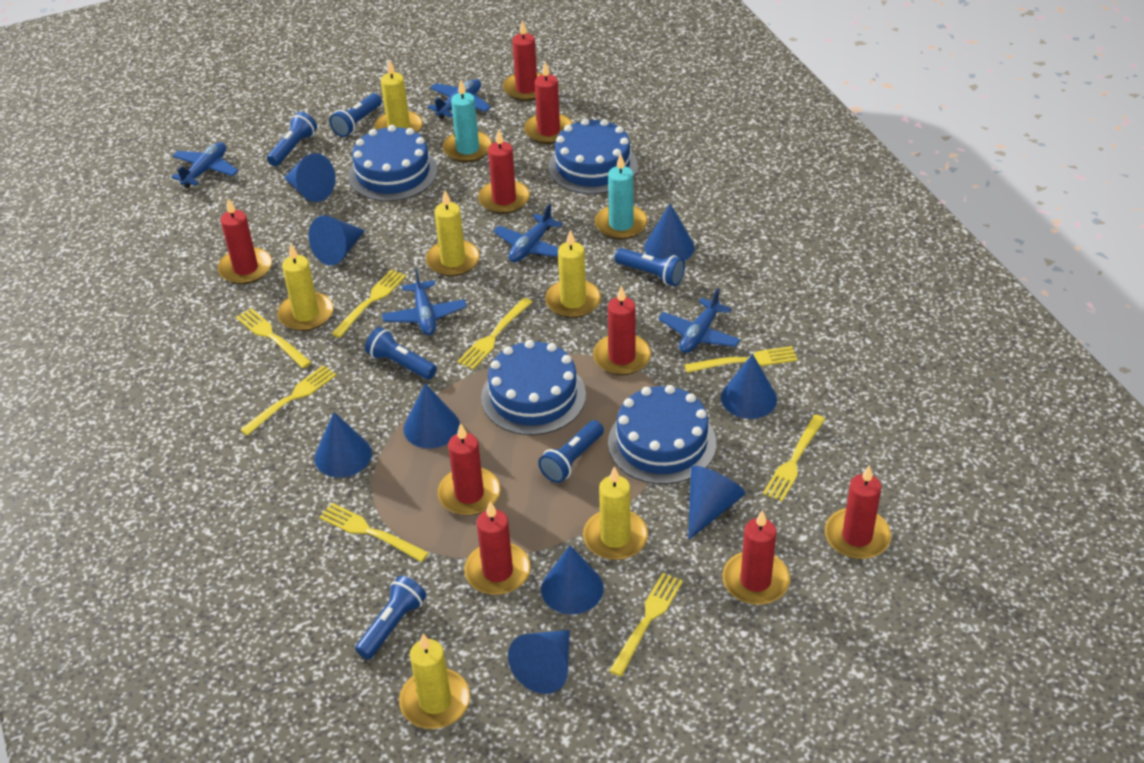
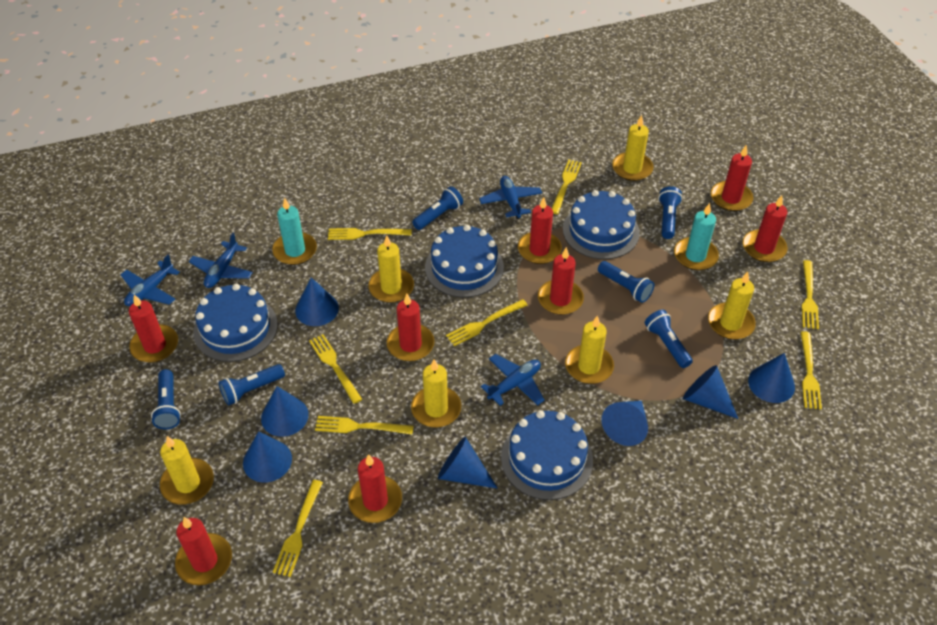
blue cone: [284,153,336,202] [309,215,365,266] [314,412,372,478] [404,383,460,449] [508,630,570,694] [541,545,604,614] [644,203,695,261] [688,466,745,540] [721,354,777,419] = 9 -> [243,431,292,483] [261,386,309,437] [295,277,339,326] [438,437,498,489] [601,401,648,446] [683,365,738,419] [748,353,795,403] = 7
blue plane: [171,142,238,188] [382,268,467,335] [428,79,491,119] [493,203,563,262] [658,288,741,353] = 5 -> [121,255,180,306] [189,233,253,288] [479,176,542,219] [481,354,545,406] = 4
red candle: [218,198,272,284] [437,423,501,516] [464,501,531,595] [478,129,530,214] [503,20,543,101] [524,62,573,144] [593,286,651,375] [722,510,790,605] [825,465,891,559] = 9 -> [129,294,178,362] [175,517,232,585] [348,454,402,523] [387,294,434,361] [518,197,562,264] [538,247,584,315] [711,145,753,211] [743,195,788,262] = 8

